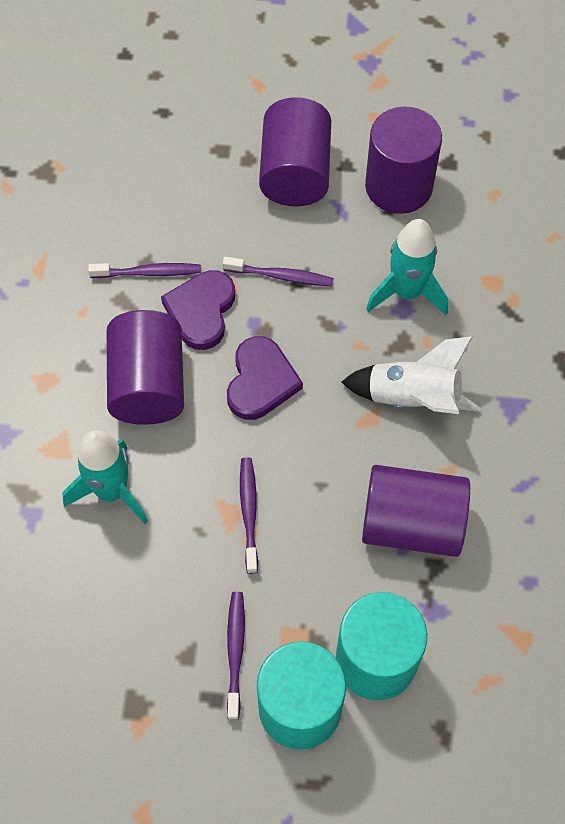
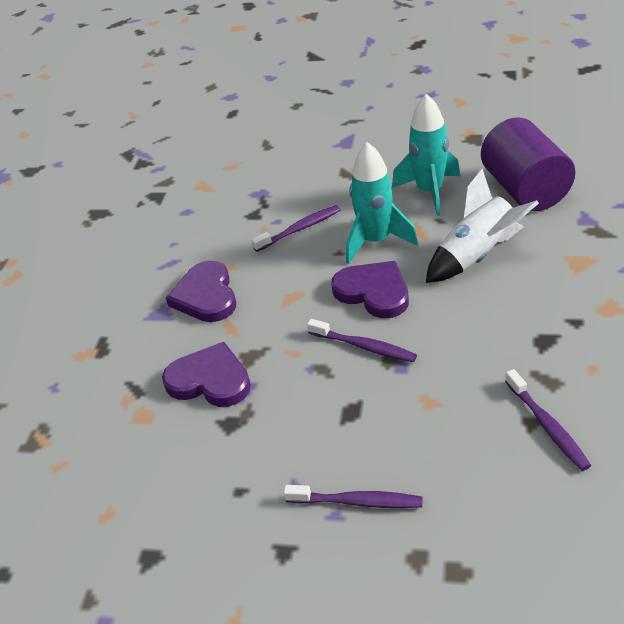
purple cylinder: [107,310,184,425] [259,97,331,206] [362,465,470,557] [365,106,442,214] = 4 -> [481,117,576,211] = 1
purple heart: [161,270,235,350] [227,336,303,420] = 2 -> [162,342,251,407] [166,261,236,322] [331,261,409,318] = 3
turquoise cylinder: [257,641,346,750] [336,592,427,700] = 2 -> none = 0

